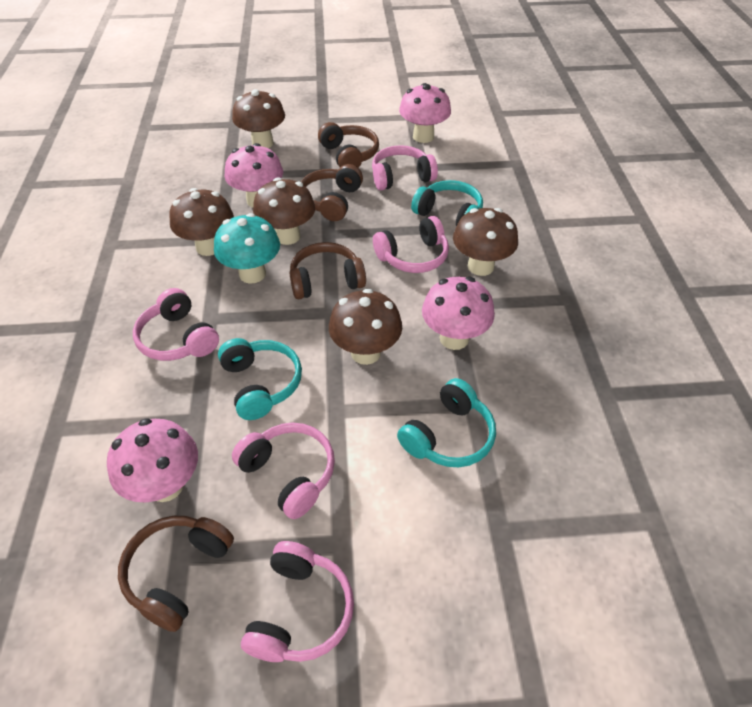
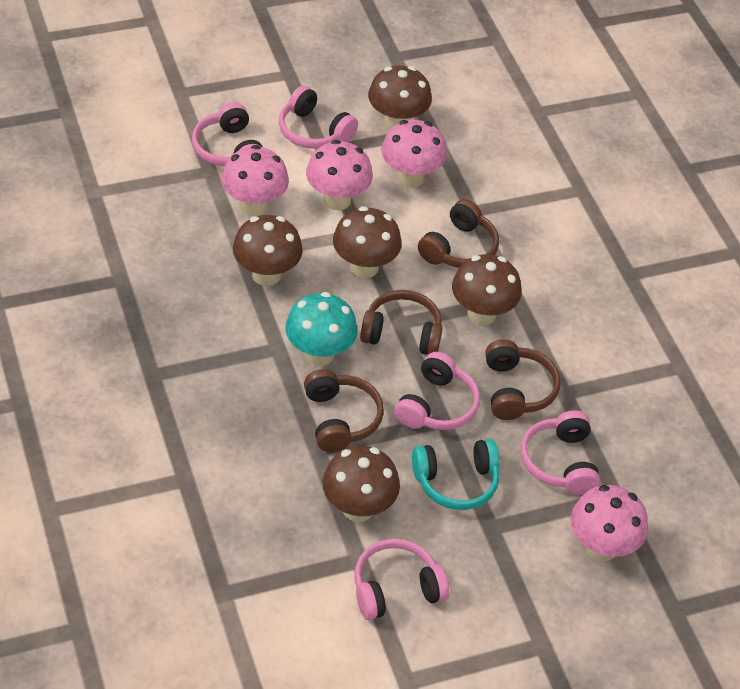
turquoise headphones: [218,338,302,420] [397,378,496,467] [411,180,483,226] = 3 -> [412,439,499,510] = 1

